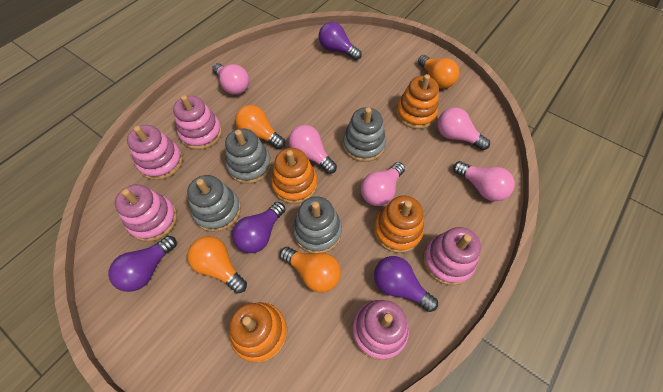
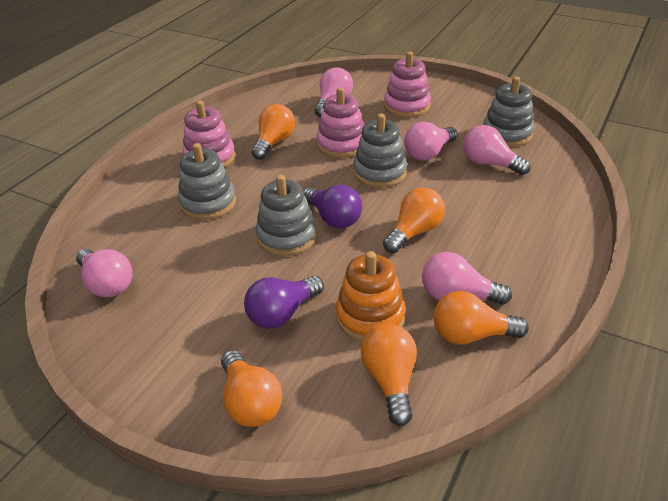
orange light bulb: [187,236,247,293] [235,105,285,149] [280,247,341,293] [418,55,459,89] = 4 -> [221,350,282,427] [252,104,295,160] [361,324,417,426] [383,188,445,253] [433,291,529,345] = 5
orange stacking toy: [229,302,287,363] [271,148,317,204] [374,196,424,253] [396,74,439,129] = 4 -> [336,251,406,342] = 1
pink stacking toy: [115,184,177,242] [127,125,183,180] [173,95,222,150] [352,300,409,360] [423,227,481,285] = 5 -> [182,101,235,167] [316,87,364,158] [384,52,431,118] = 3
purple light bulb: [108,236,177,292] [232,202,285,253] [319,22,362,60] [374,256,438,312] = 4 -> [244,276,324,329] [303,185,362,228] = 2

